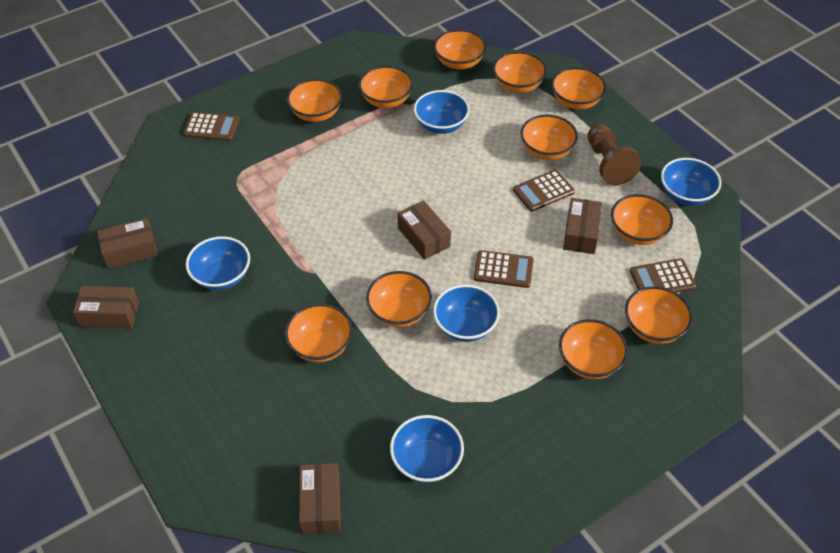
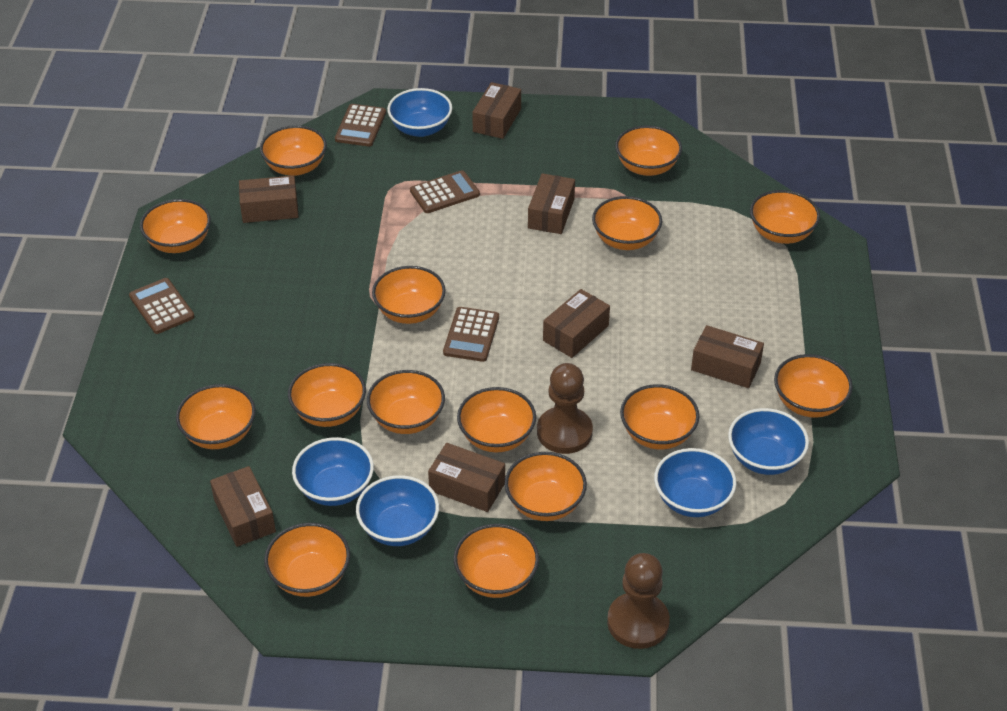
brown box: [73,286,139,329] [97,218,158,269] [299,463,341,534] [398,200,451,260] [563,198,602,254] = 5 -> [210,466,276,547] [239,175,299,223] [428,443,505,512] [472,82,521,139] [528,173,575,234] [543,289,610,358] [691,325,764,388] = 7
brown pawn: [587,124,641,185] = 1 -> [537,363,593,454] [607,553,670,649] = 2
orange bowl: [285,304,353,362] [287,79,342,122] [359,66,413,108] [366,271,432,327] [434,29,486,69] [493,51,547,93] [521,115,578,160] [551,67,606,110] [559,319,628,379] [611,194,673,245] [625,286,692,344] = 11 -> [140,199,211,253] [176,384,256,449] [260,125,327,176] [264,523,350,597] [288,363,366,427] [367,370,445,434] [372,266,446,324] [454,524,539,598] [457,387,536,452] [505,452,587,521] [592,196,662,250] [615,125,682,176] [620,384,700,449] [750,190,820,244] [774,354,853,418] = 15

